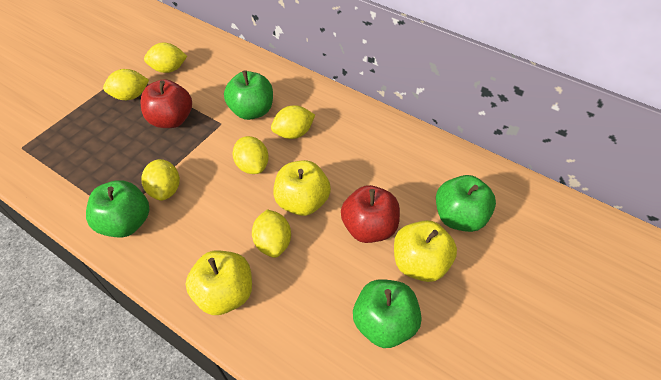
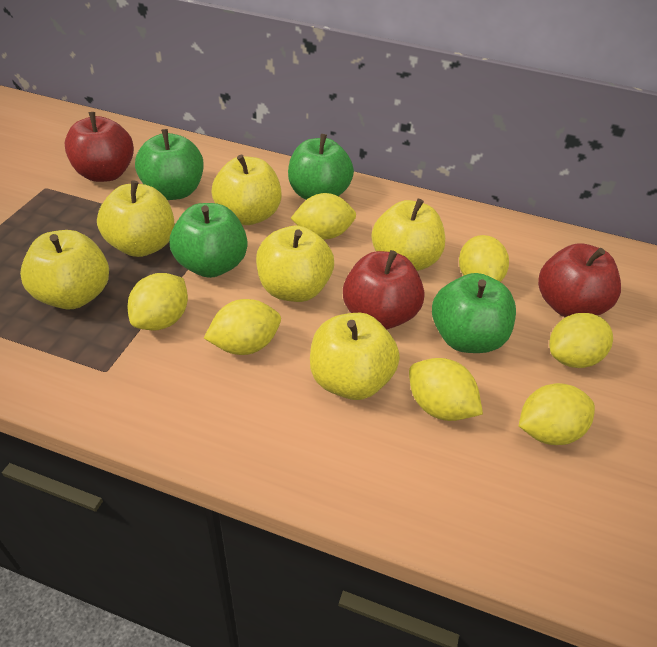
red apple: [140,79,192,128] [341,185,400,243] = 2 -> [64,112,134,182] [343,250,425,329] [538,243,621,317] = 3
yellow apple: [186,251,252,315] [273,160,331,216] [394,220,457,282] = 3 -> [20,230,109,310] [97,180,174,257] [211,155,281,225] [256,226,334,302] [310,313,400,400] [371,199,445,271] = 6
yellow lemon: [103,69,149,100] [142,159,180,201] [144,43,187,73] [233,136,269,174] [252,209,291,258] [271,105,315,139] = 6 -> [128,273,188,331] [204,299,281,355] [291,193,356,240] [409,358,483,421] [459,235,509,282] [519,383,595,445] [549,313,613,368] = 7

